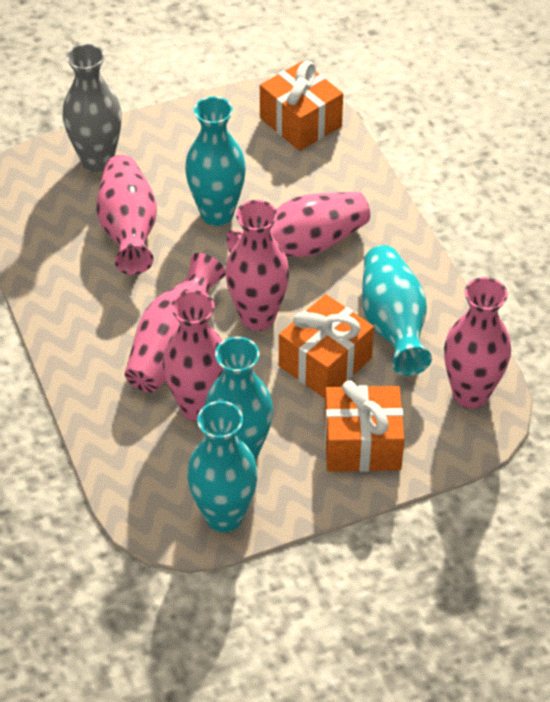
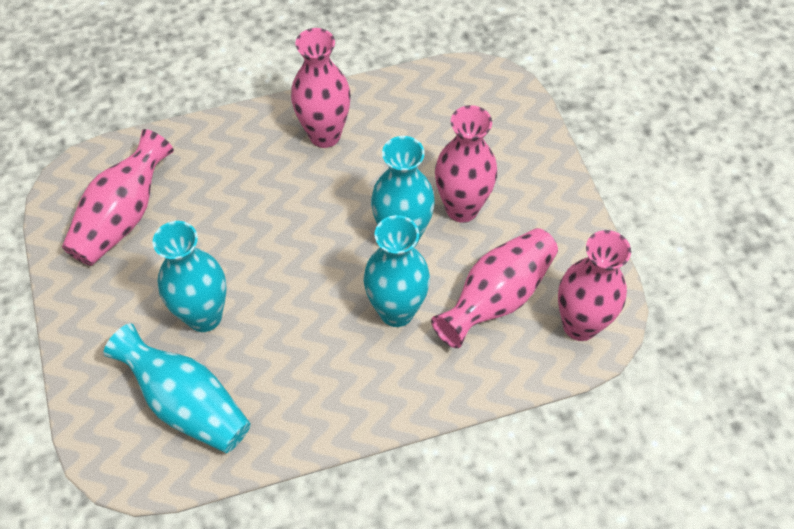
grey vase: [62,44,122,172] = 1 -> none = 0
orange gift: [260,61,343,151] [279,294,374,398] [324,380,405,472] = 3 -> none = 0
pink vase: [96,155,157,275] [125,253,225,393] [162,290,223,422] [225,200,289,331] [227,192,370,257] [444,277,511,409] = 6 -> [62,129,174,266] [291,28,351,148] [431,228,558,348] [435,105,497,223] [558,230,631,341] = 5

